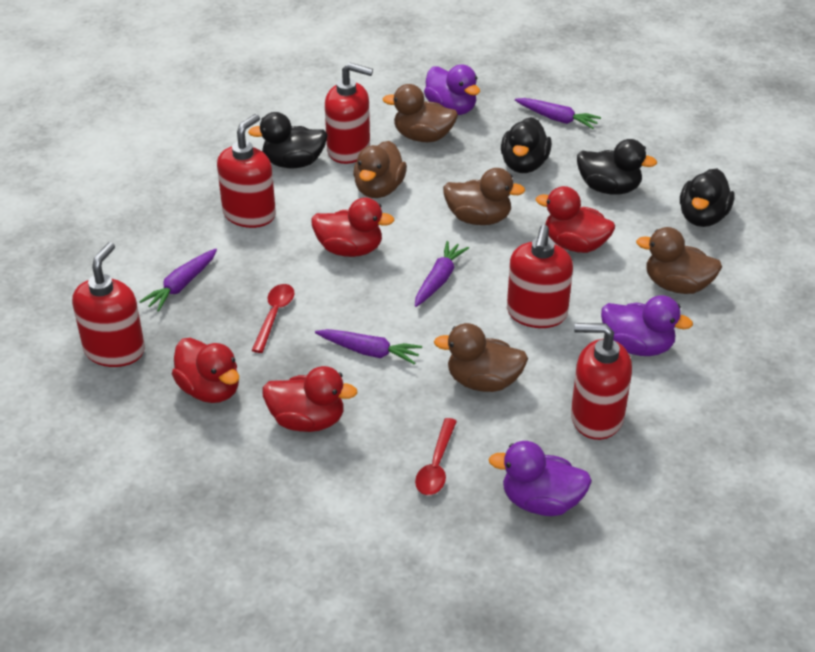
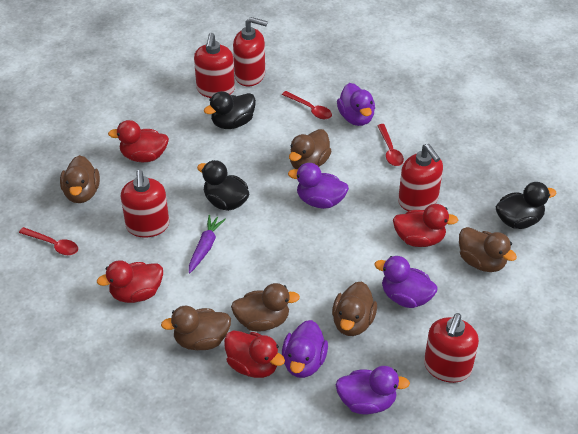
black duck: [248,112,328,168] [501,117,552,173] [577,139,657,194] [680,169,734,227] = 4 -> [197,160,249,211] [204,91,256,129] [495,182,557,229] = 3
brown duck: [353,141,407,198] [383,84,458,142] [434,323,528,392] [443,168,525,225] [636,227,722,294] = 5 -> [60,155,100,203] [161,306,231,350] [231,283,300,332] [289,129,331,169] [332,281,377,336] [459,227,517,272] = 6
purple carrot: [139,249,217,312] [315,329,422,365] [415,241,469,307] [515,98,601,129] = 4 -> [189,215,226,273] = 1
purple duck: [424,64,480,115] [488,441,592,516] [601,295,693,356] = 3 -> [282,320,328,378] [288,163,349,209] [335,366,410,414] [337,83,375,126] [375,256,438,308] = 5
red spoon: [252,284,294,353] [415,418,457,495] = 2 -> [19,227,78,255] [282,91,332,119] [377,124,404,166] = 3

